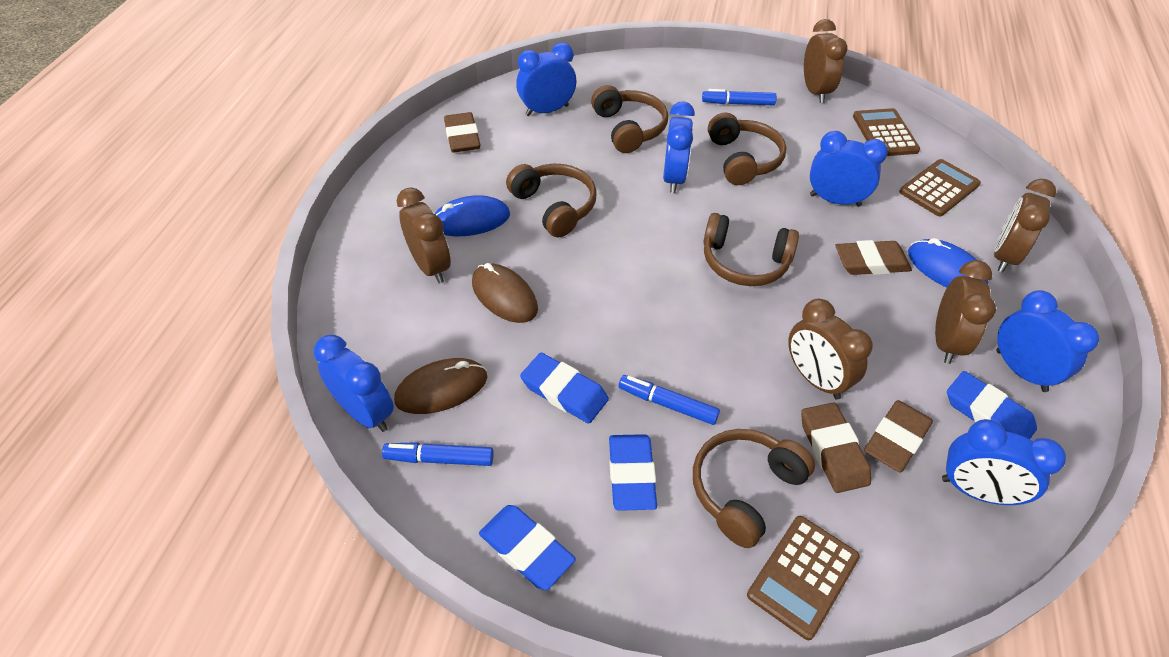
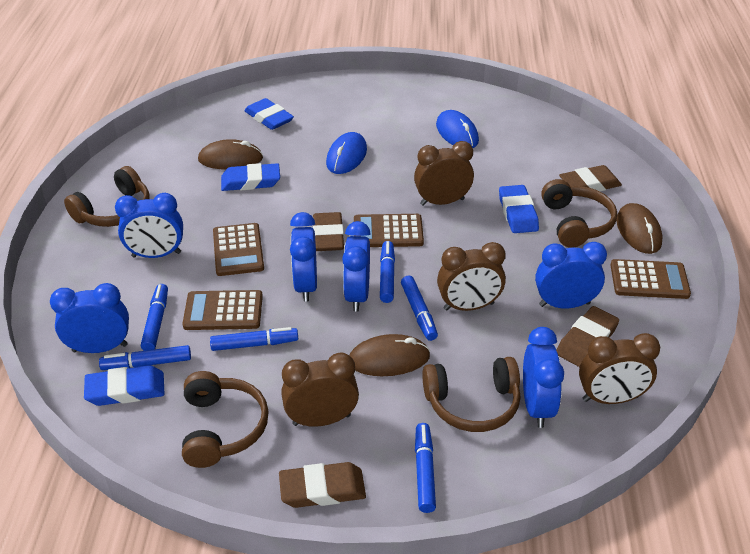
blue marker: [382,442,493,466] [619,375,720,425] [702,89,777,105] = 3 -> [99,345,191,370] [141,284,168,351] [210,327,298,351] [380,241,395,303] [401,276,438,341] [415,423,436,513] = 6
brown calculator: [747,516,860,640] [853,108,920,156] [899,159,981,216] = 3 -> [182,290,263,330] [213,223,264,276] [354,214,424,247] [610,259,691,299] = 4
brown clock: [397,187,451,284] [788,299,873,400] [804,19,848,103] [935,260,996,364] [994,179,1056,273] = 5 -> [281,352,359,427] [414,141,474,206] [437,242,506,311] [579,333,660,404] = 4
brown headphones: [506,164,597,238] [591,85,668,153] [693,429,815,548] [704,213,799,286] [708,113,787,185] = 5 -> [64,166,150,227] [182,371,269,468] [422,357,520,432] [541,179,617,248] = 4
brown mouse: [394,358,487,414] [472,263,538,323] = 2 -> [198,139,263,170] [349,334,430,376] [616,203,663,254] = 3

